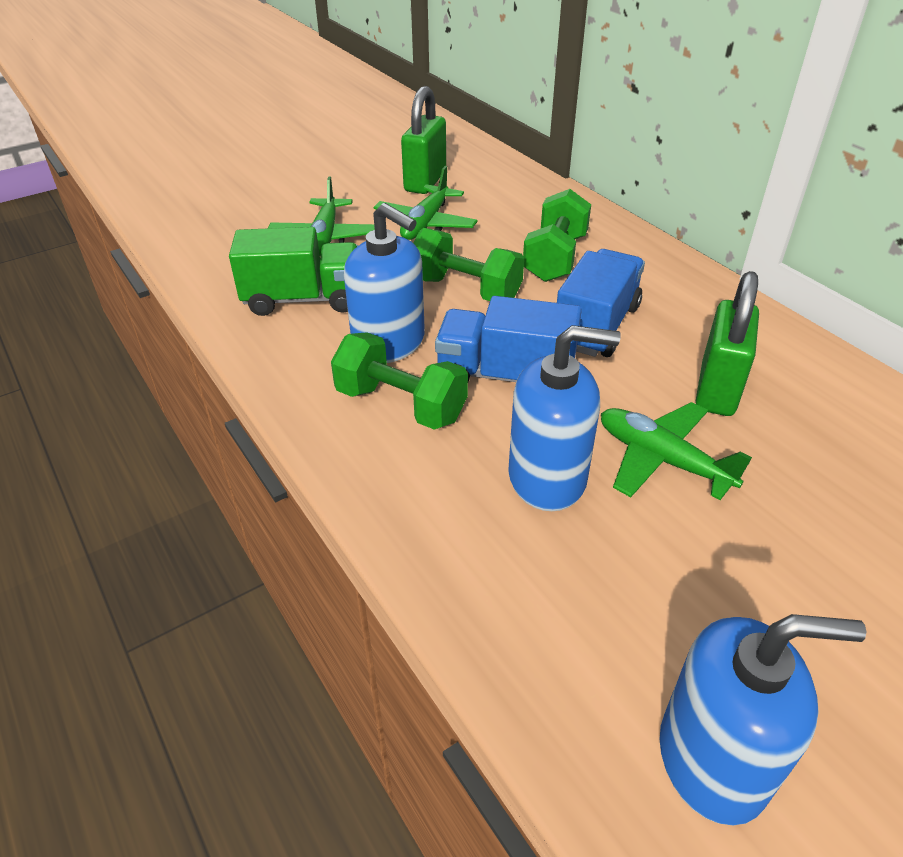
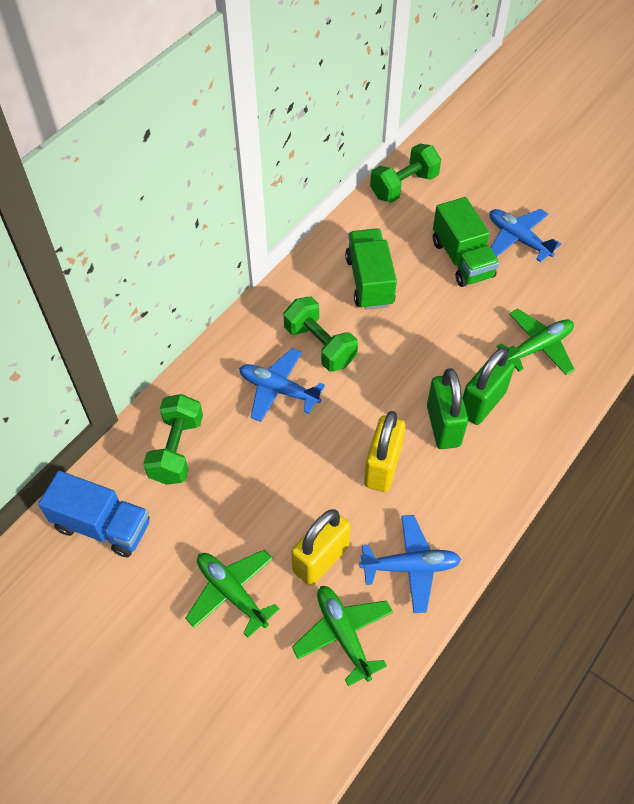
blue plane: none = 0 -> [239,348,325,422] [359,515,461,613] [490,209,561,262] = 3
blue soap dispenser: [344,203,425,363] [508,325,621,511] [660,614,867,826] = 3 -> none = 0
blue truck: [435,296,582,382] [557,249,645,357] = 2 -> [38,471,149,557] = 1
green truck: [229,227,358,316] = 1 -> [345,228,397,310] [433,197,499,287] = 2
yellow padlock: none = 0 -> [291,509,351,586] [364,411,405,492] = 2

